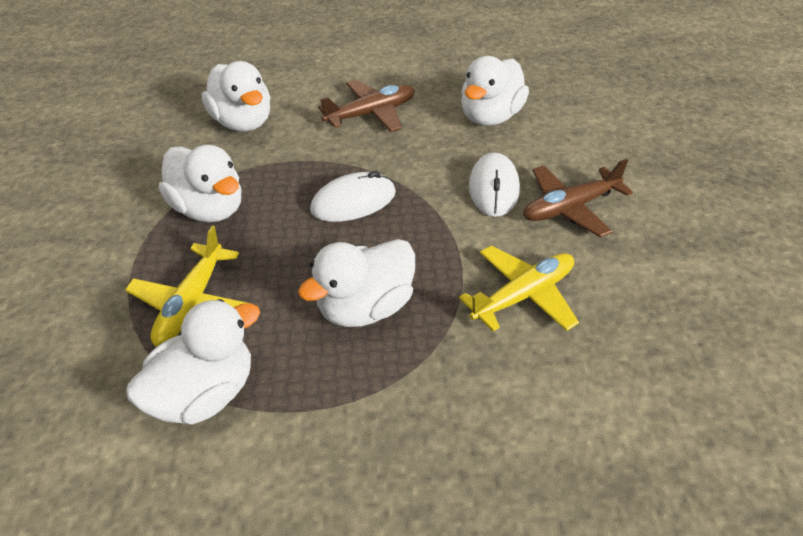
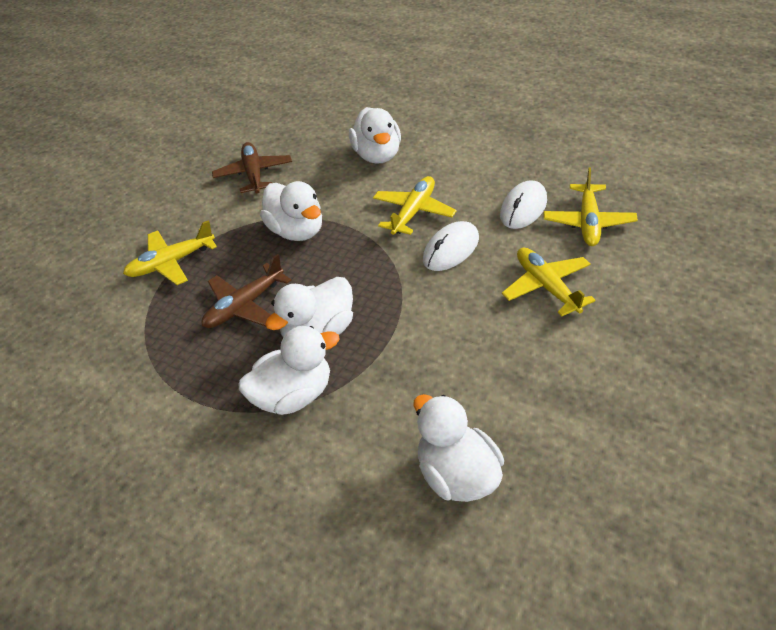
yellow plane: [125,226,247,346] [459,245,579,331] = 2 -> [123,220,217,285] [373,176,457,235] [502,247,595,317] [544,167,638,246] = 4

